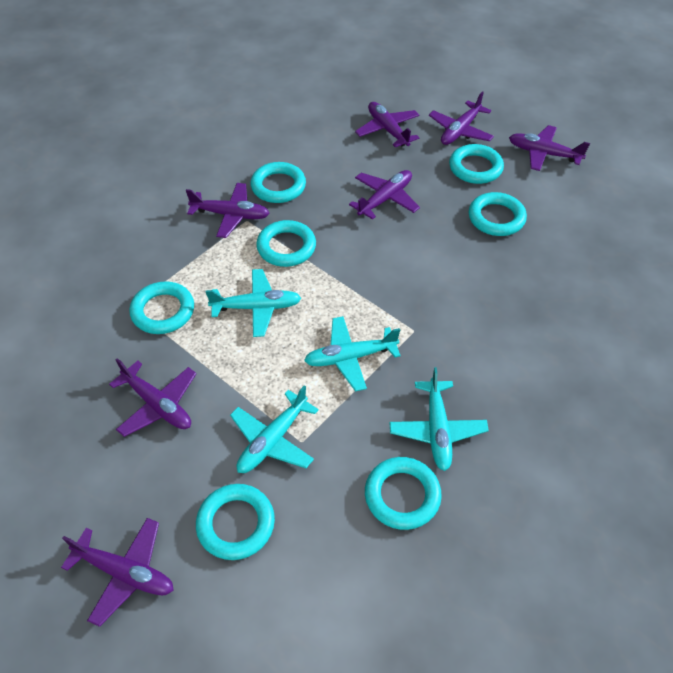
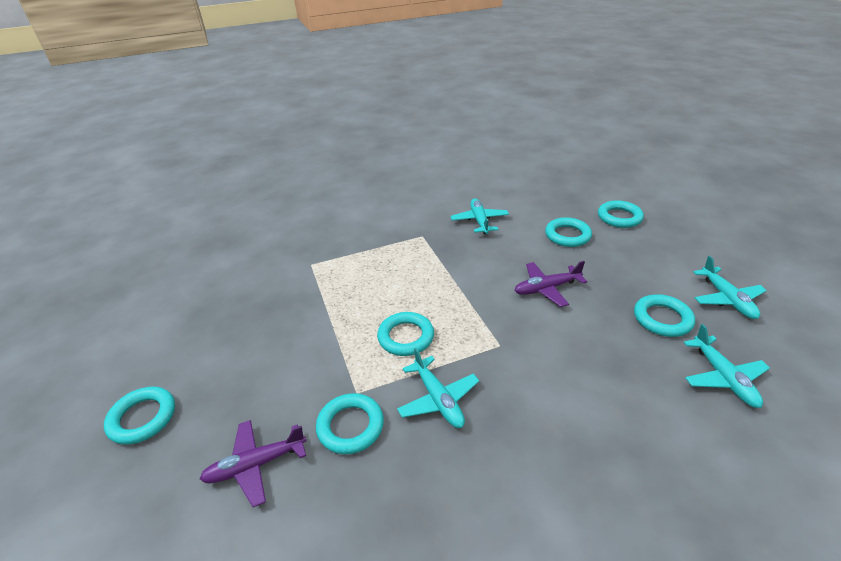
purple plane: [61,518,174,627] [109,358,196,437] [186,183,270,238] [349,170,420,220] [355,102,420,147] [429,91,494,145] [509,125,590,171] = 7 -> [200,420,306,507] [514,261,587,307] = 2
turquoise ring: [129,281,194,334] [196,484,275,560] [251,162,306,203] [256,220,316,267] [365,457,442,530] [449,144,504,184] [469,192,527,236] = 7 -> [104,386,175,445] [316,393,384,454] [377,312,434,356] [545,217,592,247] [598,200,644,228] [634,294,695,337] = 6

